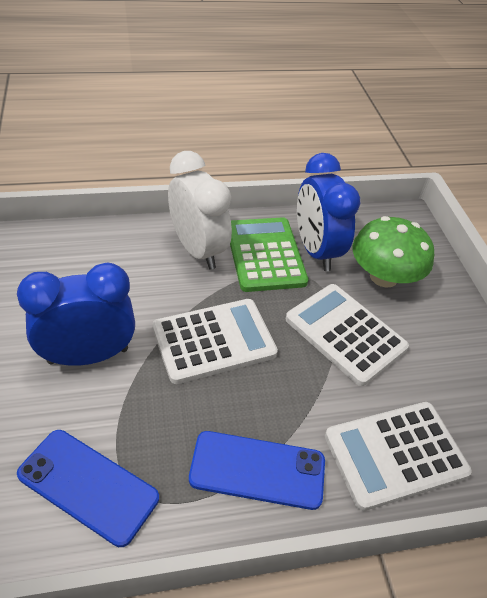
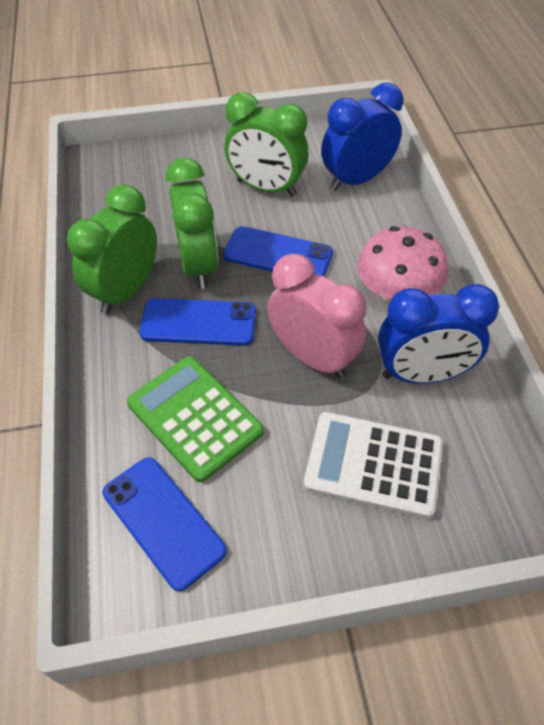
blue phone: [17,430,159,547] [189,431,325,510] = 2 -> [103,457,227,591] [139,298,256,346] [223,226,333,277] = 3
green clock: none = 0 -> [67,185,157,314] [166,158,218,289] [224,92,309,197] = 3
green mushroom: [352,216,434,288] = 1 -> none = 0
pink clock: none = 0 -> [267,254,366,379] = 1
pink mushroom: none = 0 -> [357,226,448,303] = 1
white calculator: [152,299,278,384] [286,284,409,386] [325,402,472,511] = 3 -> [303,412,443,519] = 1
white clock: [168,151,232,269] = 1 -> none = 0

